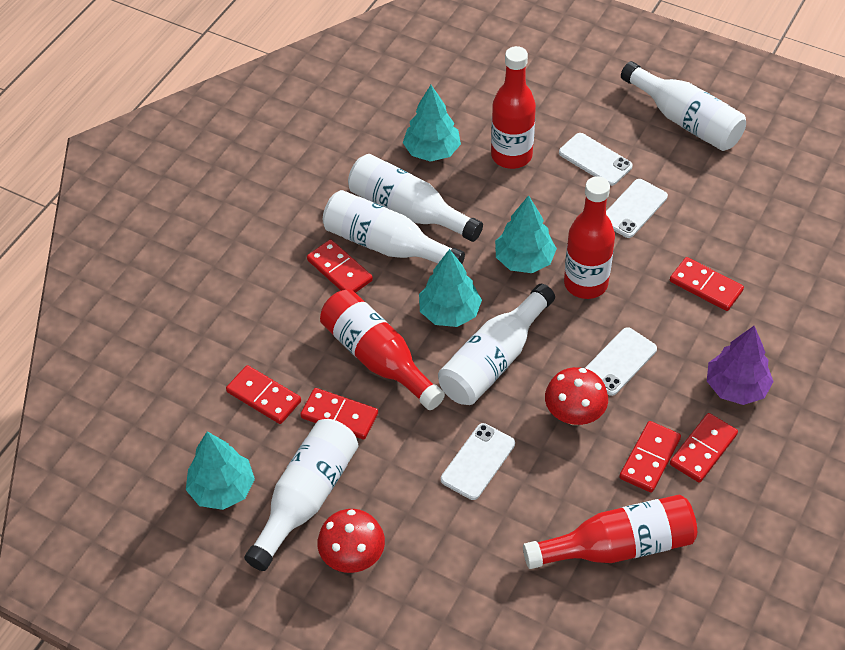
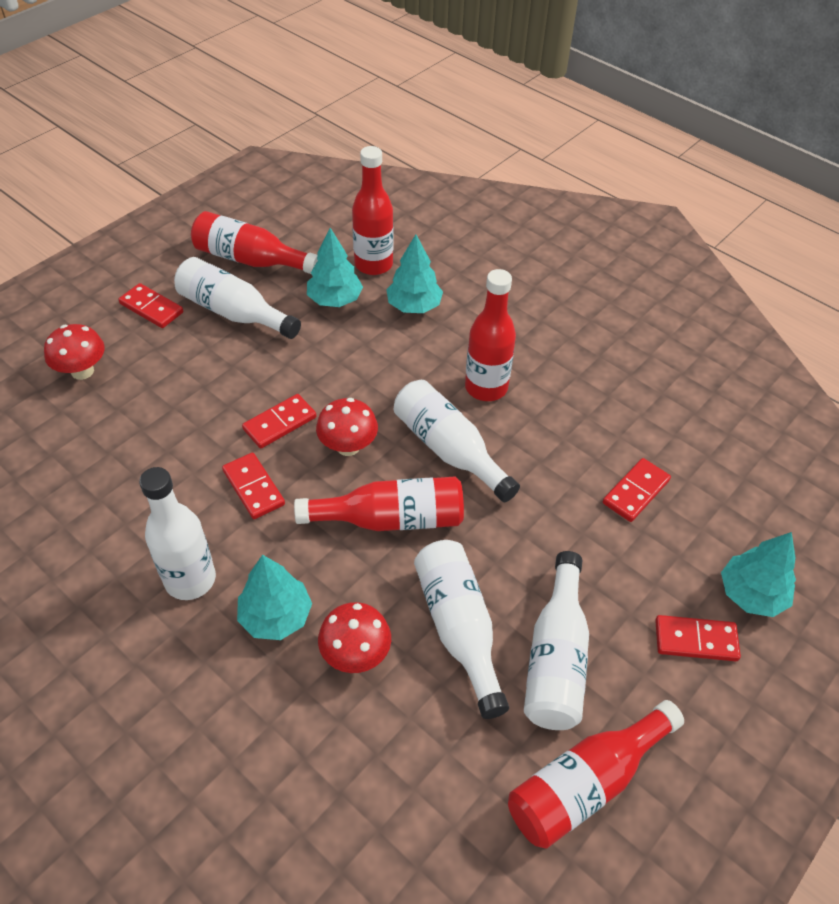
purple tree: [707,326,774,405] = 1 -> none = 0
red bottle: [320,289,445,410] [491,46,536,169] [523,494,697,569] [564,176,615,299] = 4 -> [191,211,318,274] [294,477,464,531] [352,146,393,275] [465,269,516,401] [508,700,684,849] = 5
red domino: [226,365,301,424] [300,388,378,440] [307,240,373,293] [619,421,681,493] [670,257,744,311] [670,413,738,483] = 6 -> [118,283,183,328] [222,453,285,519] [242,394,316,449] [603,458,671,522] [655,615,741,661] = 5
red mushroom: [317,509,385,573] [545,367,608,425] = 2 -> [44,324,105,380] [316,398,378,456] [318,602,391,673] = 3
white phone: [441,423,515,500] [559,133,633,186] [585,327,657,396] [606,179,668,238] = 4 -> none = 0

